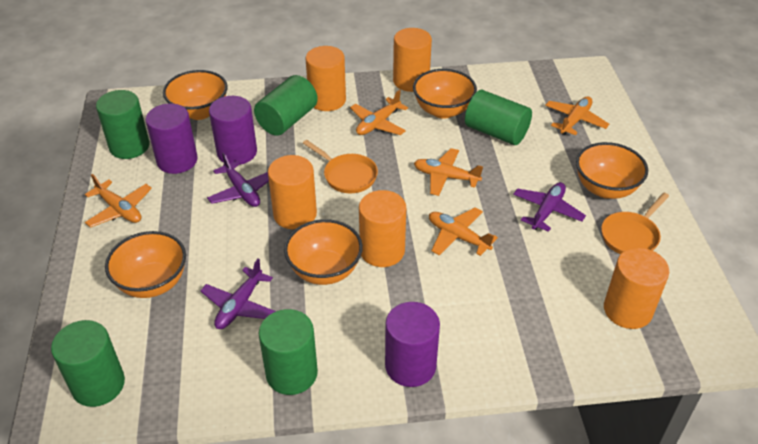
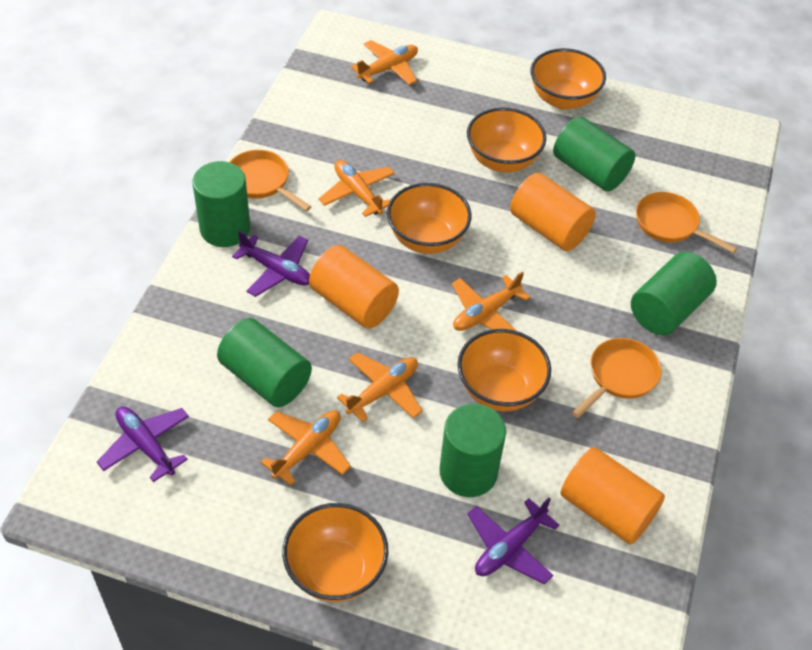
orange cylinder: [268,155,317,229] [306,46,346,111] [359,190,406,267] [393,28,432,92] [604,248,669,329] = 5 -> [309,245,399,329] [510,173,596,251] [561,447,665,545] = 3
orange pan: [303,140,378,193] [601,193,669,254] = 2 -> [230,150,312,211] [572,338,661,418] [636,192,737,253] = 3
purple cylinder: [146,103,198,174] [209,96,257,165] [385,302,440,387] = 3 -> none = 0

